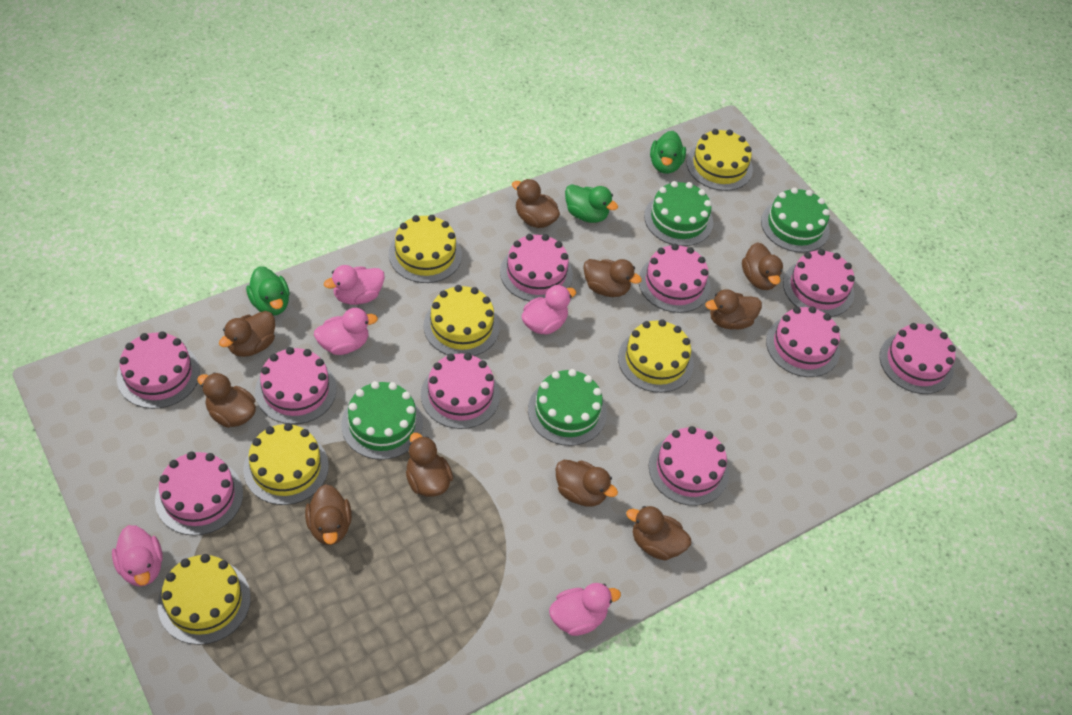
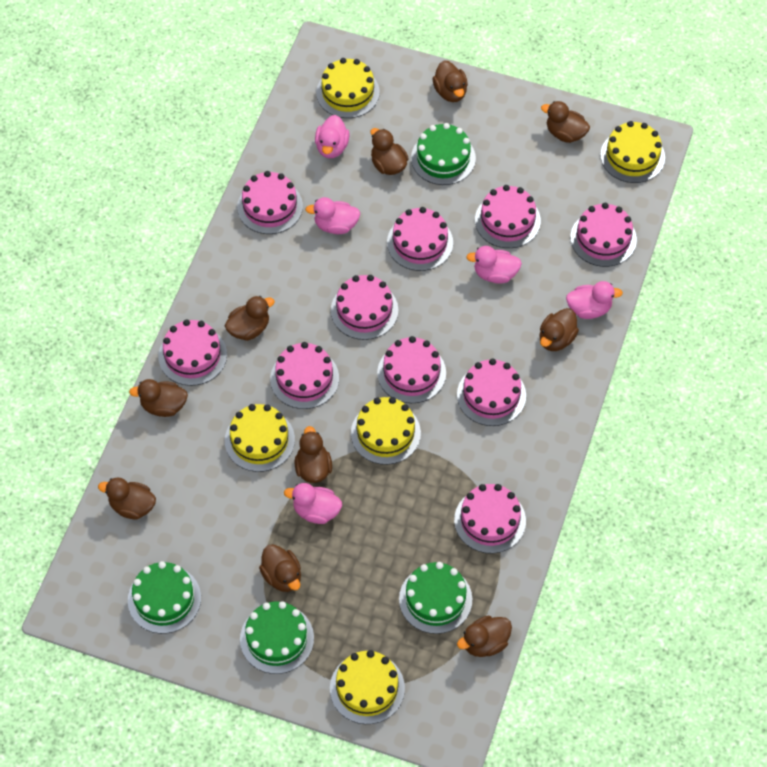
green duck: [246,266,290,316] [565,184,618,223] [650,131,686,174] = 3 -> none = 0
yellow cake: [158,554,251,645] [243,423,329,505] [389,215,462,283] [424,285,500,356] [618,319,694,393] [687,129,753,191] = 6 -> [225,404,295,472] [316,58,380,118] [330,650,405,724] [351,397,421,465] [600,121,665,183] = 5

